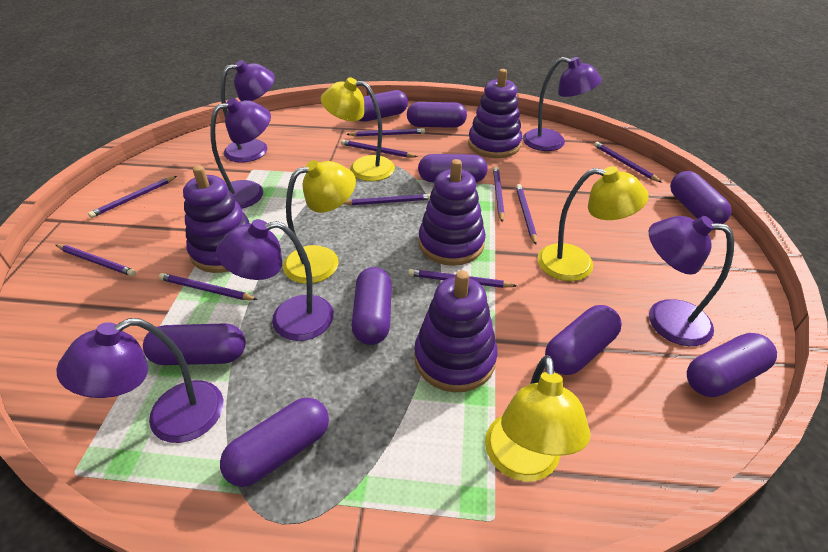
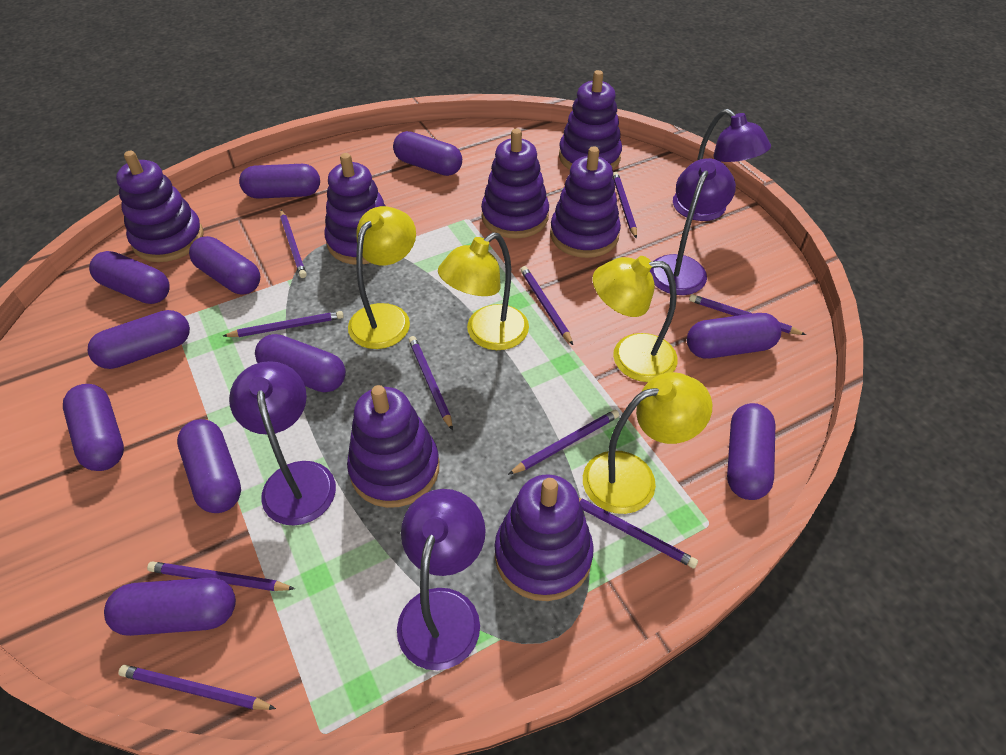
purple capsule: [143,323,246,365] [220,398,329,487] [352,267,392,345] [359,90,408,122] [407,102,467,128] [418,154,488,183] [545,305,622,375] [670,171,731,224] [687,333,777,397] = 9 -> [63,384,124,471] [88,310,190,369] [89,251,169,304] [104,578,236,636] [177,419,241,513] [189,236,260,294] [239,164,320,199] [255,334,346,392] [393,131,462,176] [687,313,781,359] [727,403,775,500] = 11
purple lamp: [56,318,223,443] [210,98,271,208] [216,219,334,341] [221,60,275,163] [523,57,602,151] [649,216,734,346] = 6 -> [229,361,336,526] [397,489,486,670] [650,158,736,295] [673,109,771,221] = 4
purple stacking toy: [183,166,250,273] [414,270,498,392] [419,159,486,266] [468,69,522,158] = 4 -> [116,151,204,262] [324,153,385,265] [347,385,439,508] [481,129,549,239] [494,474,594,601] [550,146,621,258] [559,70,622,170] = 7

